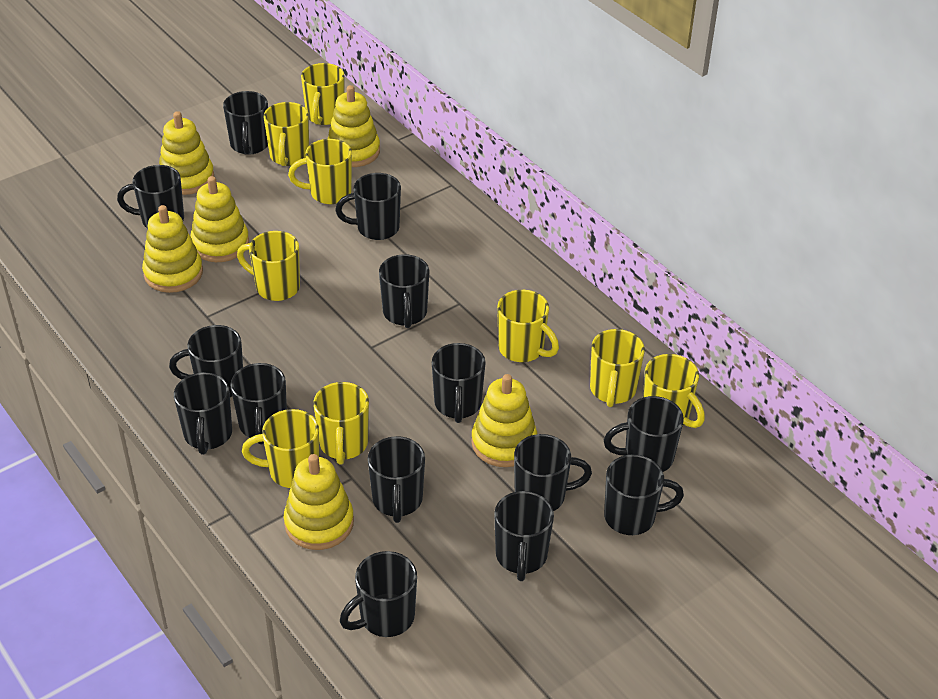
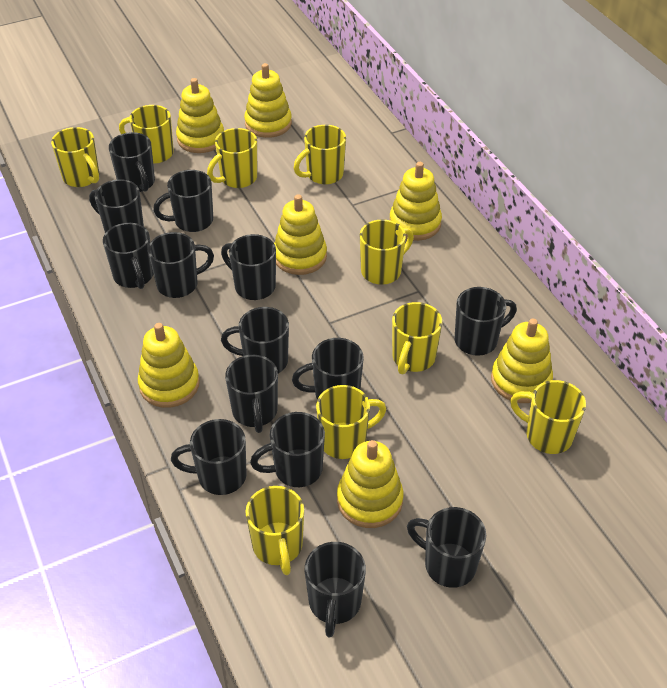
yellow stacking toy: [142,205,203,293] [159,111,214,195] [190,176,249,262] [284,454,354,550] [327,85,380,167] [471,374,537,467] = 6 -> [138,323,200,408] [176,78,224,153] [244,63,292,138] [274,194,327,275] [337,440,403,528] [389,162,442,241] [491,319,553,403] = 7

